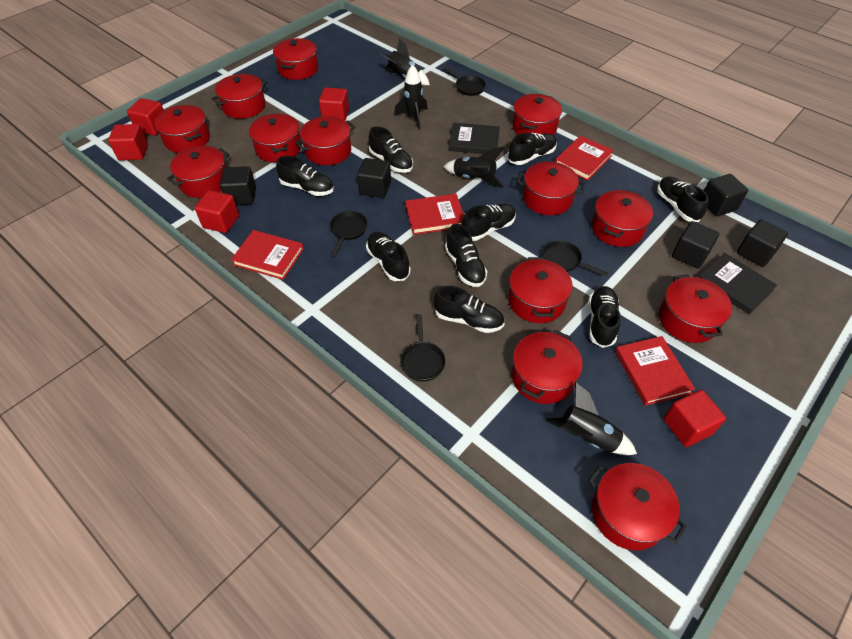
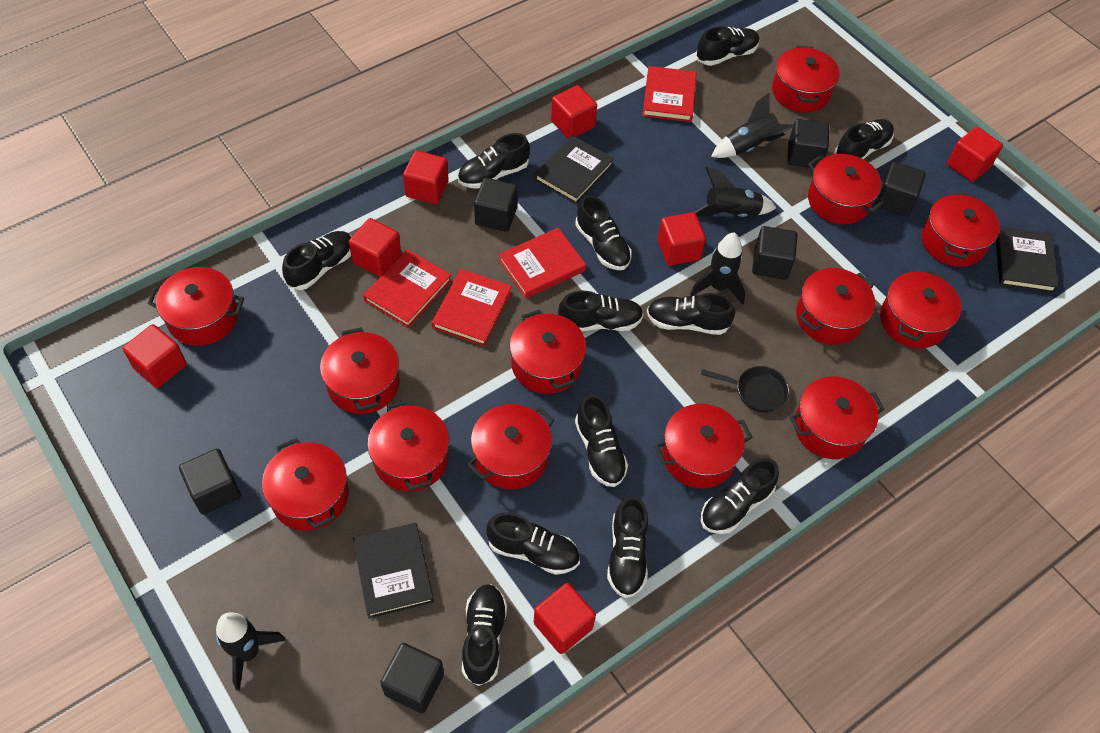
black book: [449,123,500,154] [698,253,777,314] = 2 -> [353,523,434,619] [534,135,614,204] [996,226,1058,293] = 3
black cube: [220,166,256,205] [357,158,391,198] [672,221,719,269] [704,174,748,217] [737,219,788,267] = 5 -> [179,449,241,515] [380,643,444,713] [474,178,518,232] [752,226,797,280] [788,119,829,168] [876,162,926,216] = 6
black pan: [330,211,368,256] [400,314,446,382] [444,66,486,96] [542,241,608,276] = 4 -> [701,366,789,412] = 1
black shoe: [276,156,334,196] [366,232,411,281] [368,126,413,173] [434,286,504,333] [445,224,487,287] [461,204,516,241] [508,133,557,165] [588,286,621,348] [657,177,709,222] = 9 -> [282,231,351,290] [458,133,530,189] [462,584,507,686] [486,512,580,575] [558,291,643,331] [575,195,632,270] [575,394,628,487] [607,496,648,598] [647,293,735,335] [696,26,760,66] [701,458,779,534] [834,119,894,159] = 12
red cube: [108,124,148,160] [127,98,164,136] [195,190,239,233] [319,87,349,121] [663,390,726,447] = 5 -> [123,324,187,388] [349,218,401,277] [403,150,449,204] [534,583,596,654] [551,85,597,139] [658,212,706,266] [947,127,1003,182] = 7

